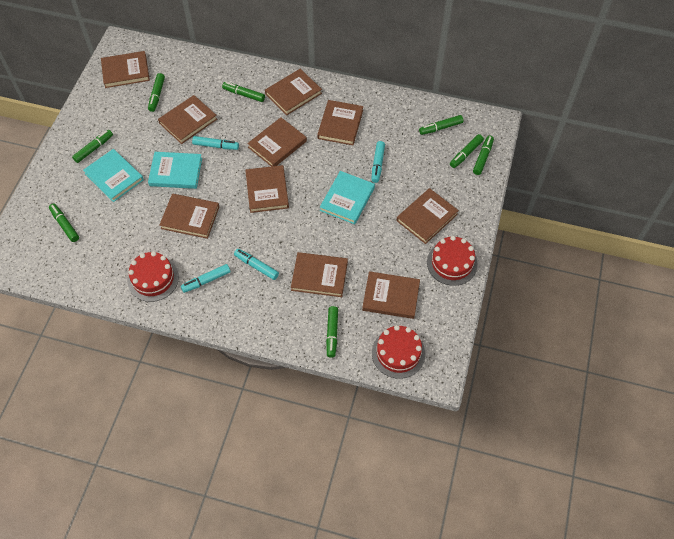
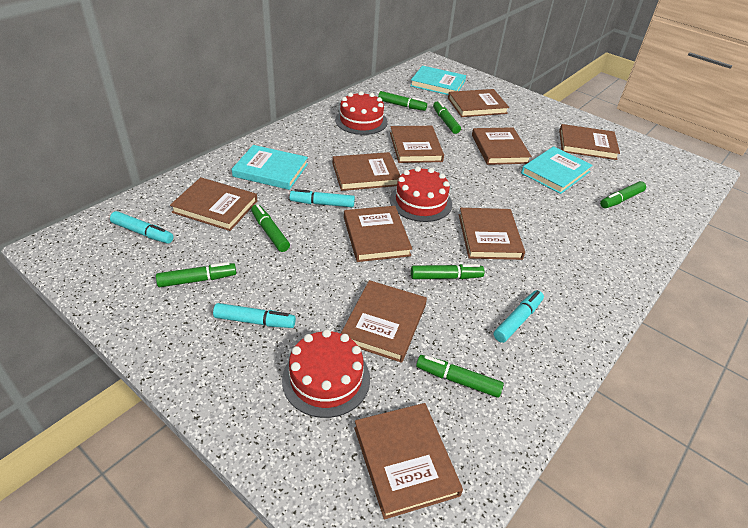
green marker: [49,204,79,242] [72,130,113,163] [148,73,165,112] [222,82,265,102] [326,306,338,358] [419,115,463,135] [450,134,484,168] [473,135,494,175] = 8 -> [156,262,236,287] [251,204,290,252] [378,91,427,111] [411,264,485,279] [416,355,504,398] [433,101,461,134] [600,181,646,208] = 7

